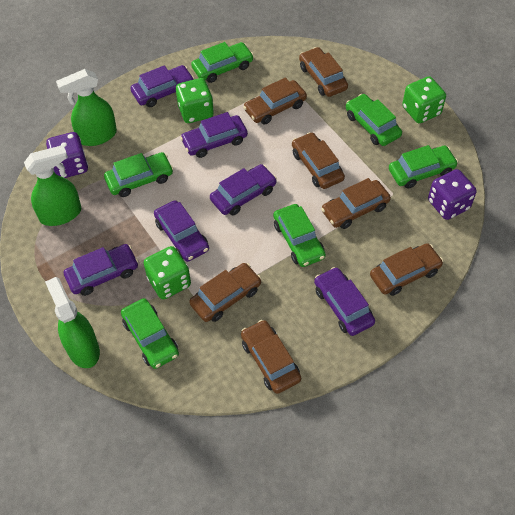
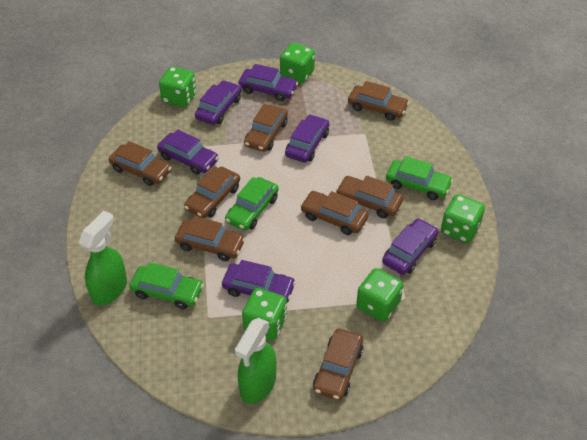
brown car: [189,263,262,322] [241,320,301,394] [243,77,307,124] [292,132,345,189] [299,47,348,97] [321,178,391,229] [370,243,443,296] = 7 -> [109,141,172,186] [175,216,245,261] [184,166,240,218] [244,104,288,152] [300,191,368,235] [313,328,364,400] [336,176,403,218] [348,81,409,121] = 8
green car: [104,152,173,197] [121,298,179,369] [191,42,254,83] [273,204,326,267] [346,94,402,146] [389,145,458,189] = 6 -> [129,262,204,309] [225,177,279,231] [386,156,453,200] = 3
green dice: [144,246,191,299] [176,78,214,123] [402,76,446,123] = 3 -> [159,67,196,107] [242,288,287,341] [280,43,315,83] [356,268,403,322] [441,194,485,243] = 5
green spray bottle: [24,145,81,226] [45,277,100,368] [56,69,117,146] = 3 -> [79,211,127,306] [235,318,277,404] = 2
purple dice: [46,132,88,178] [428,169,477,220] = 2 -> none = 0

